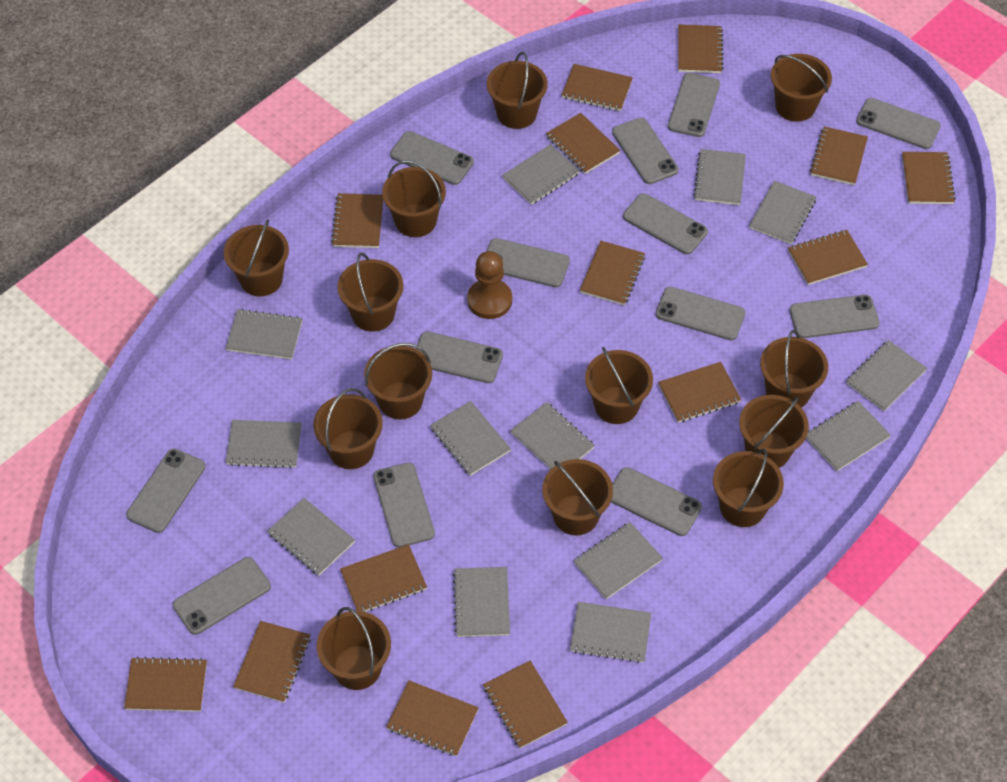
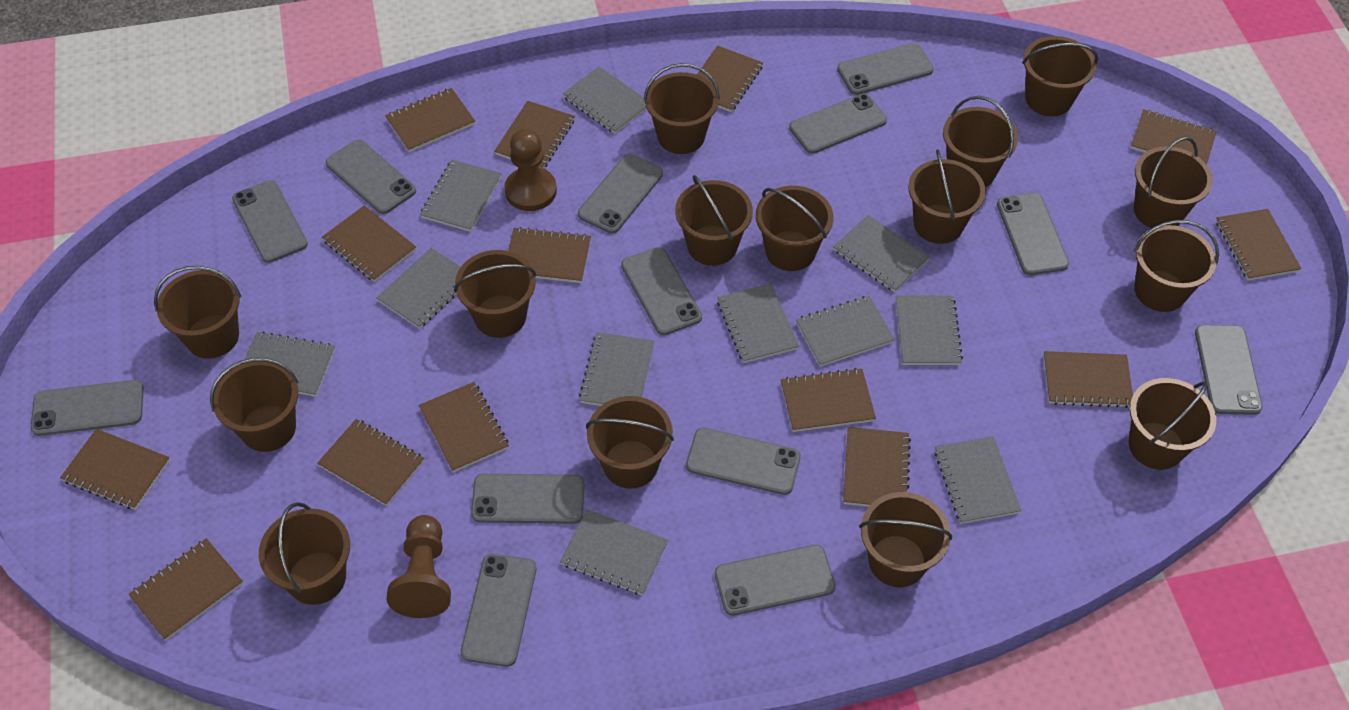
brown bucket: [224,219,289,296] [313,388,383,469] [317,607,391,690] [338,253,403,332] [364,343,432,419] [382,160,446,237] [487,52,548,129] [542,459,613,535] [585,347,653,424] [713,448,784,527] [739,395,809,468] [760,330,828,408] [771,54,832,122] = 13 -> [154,266,241,359] [210,358,299,452] [259,502,350,605] [454,250,537,338] [586,396,674,489] [644,63,720,154] [675,175,753,266] [756,186,834,271] [859,492,952,587] [908,149,986,244] [943,96,1018,187] [1022,36,1098,116] [1129,378,1216,470] [1134,137,1213,228] [1134,220,1219,312] = 15
brown pawn: [467,251,512,319] = 1 -> [386,515,451,618] [504,129,557,211] = 2
grey notebook: [226,309,303,359] [226,420,302,468] [268,498,355,576] [430,401,511,476] [453,567,510,637] [502,144,580,205] [510,402,595,469] [570,602,651,663] [574,522,663,599] [693,149,746,205] [749,181,816,244] [806,401,891,471] [846,340,927,411] = 13 -> [245,332,335,397] [376,248,461,329] [420,160,502,232] [560,509,668,595] [563,66,647,134] [579,332,654,406] [717,283,799,363] [796,296,895,367] [833,215,930,292] [896,295,963,365] [934,436,1021,524] = 11

